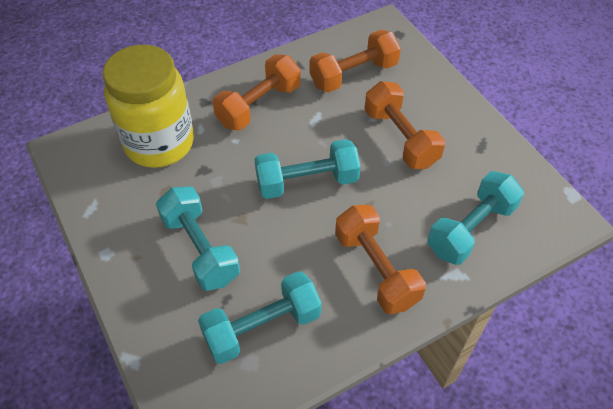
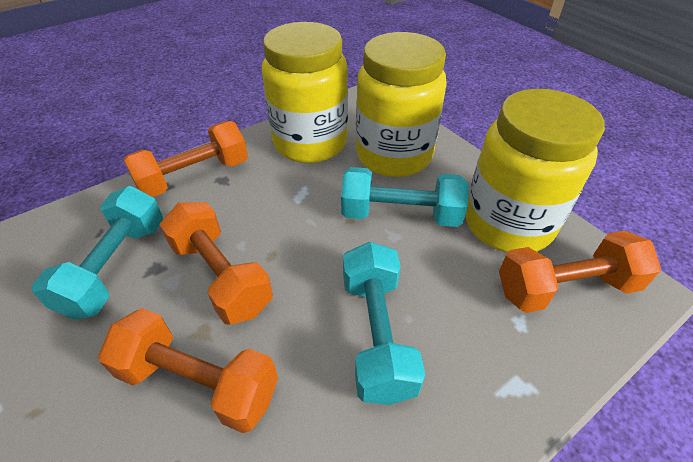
turquoise dumbbell: [156,186,240,291] [198,271,322,364] [254,139,361,199] [427,171,524,265] = 4 -> [32,186,163,320] [341,167,469,227] [343,242,426,405] = 3
yellow jar: [103,45,194,168] = 1 -> [262,22,348,163] [356,32,447,177] [465,89,605,253] = 3

